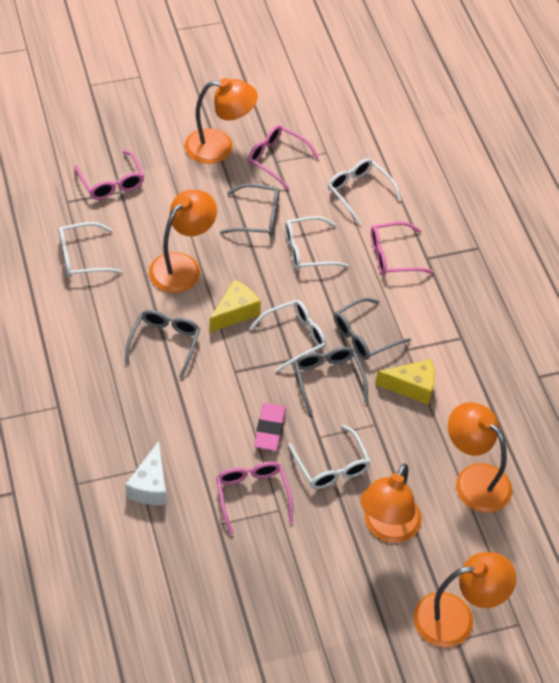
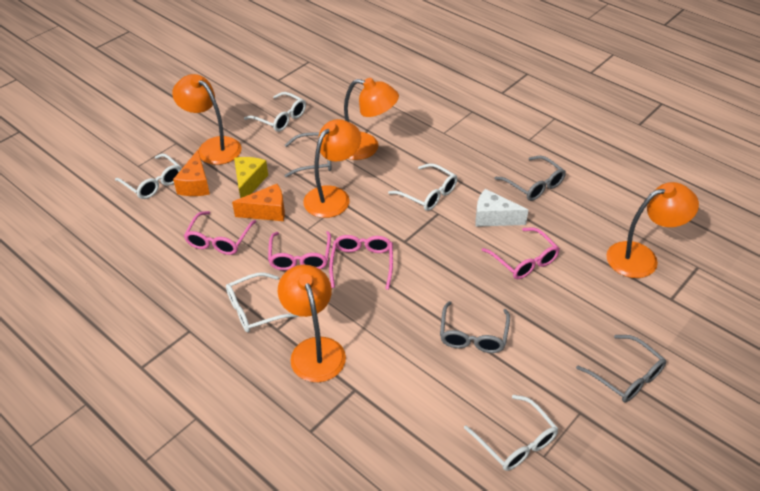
orange cheese: none = 0 -> [173,150,210,196] [232,184,285,221] = 2
pink eraser: [254,403,286,451] = 1 -> none = 0
yellow cheese: [209,279,261,333] [375,359,435,405] = 2 -> [234,157,268,198] = 1

